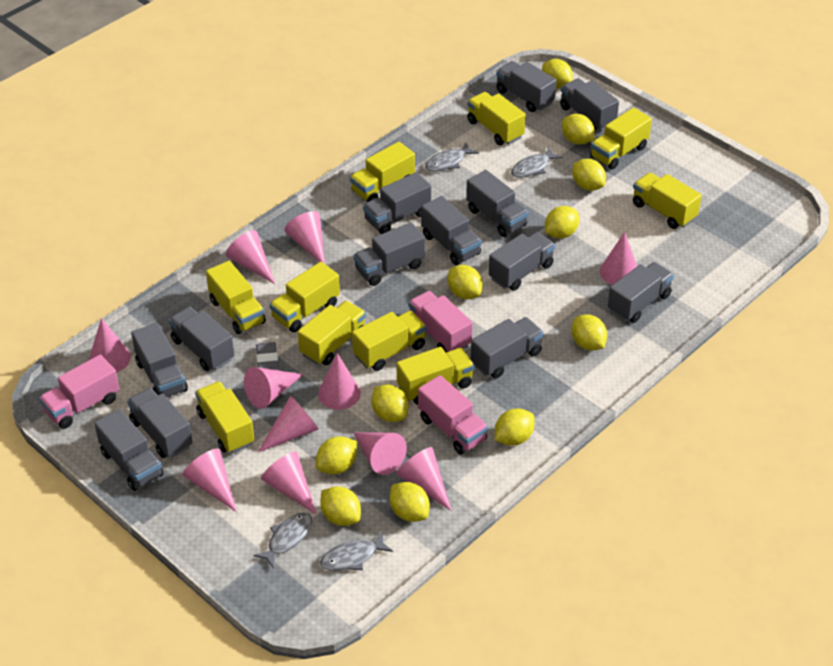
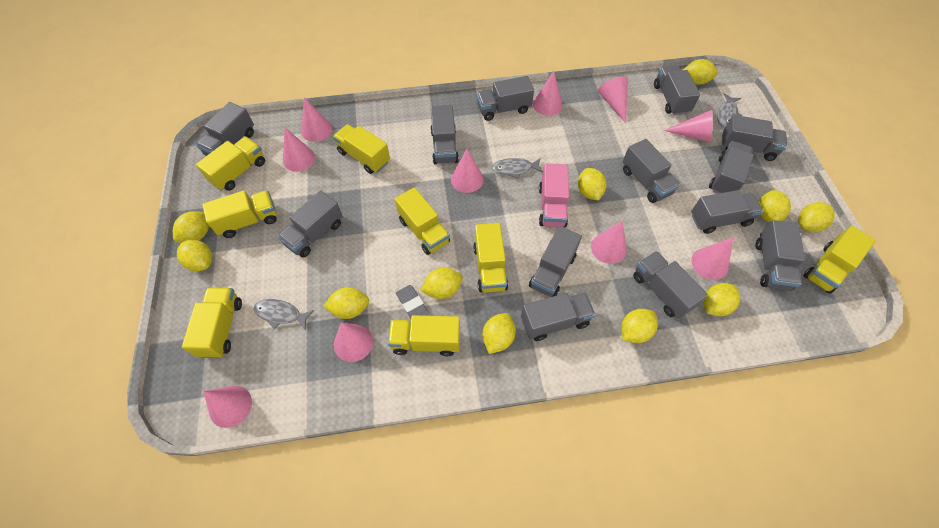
grey fish: [253,512,312,569] [320,531,393,571] [425,143,479,172] [511,147,563,178] = 4 -> [254,299,314,330] [492,158,543,179] [717,93,743,128] = 3
pink cone: [89,318,131,373] [182,448,237,512] [226,230,275,284] [244,367,303,409] [258,396,318,452] [261,451,317,515] [285,211,325,264] [318,353,361,410] [353,432,407,475] [396,447,452,511] [600,232,637,285] = 11 -> [203,386,252,428] [283,127,315,172] [301,97,332,142] [334,322,373,362] [451,149,484,193] [533,71,563,116] [591,221,627,264] [598,76,628,123] [664,110,713,143] [691,237,733,280] = 10
pink truck: [39,354,119,429] [408,291,473,353] [418,375,488,455] = 3 -> [539,163,569,227] = 1
yellow truck: [195,381,254,453] [206,261,266,334] [269,262,340,332] [298,301,366,365] [350,142,415,202] [352,311,426,371] [397,347,474,405] [467,92,526,145] [590,107,652,170] [633,172,702,229] = 10 -> [182,288,242,358] [196,137,265,191] [202,190,277,238] [333,124,390,174] [388,315,460,356] [395,187,450,255] [473,223,508,293] [803,226,876,294] = 8

